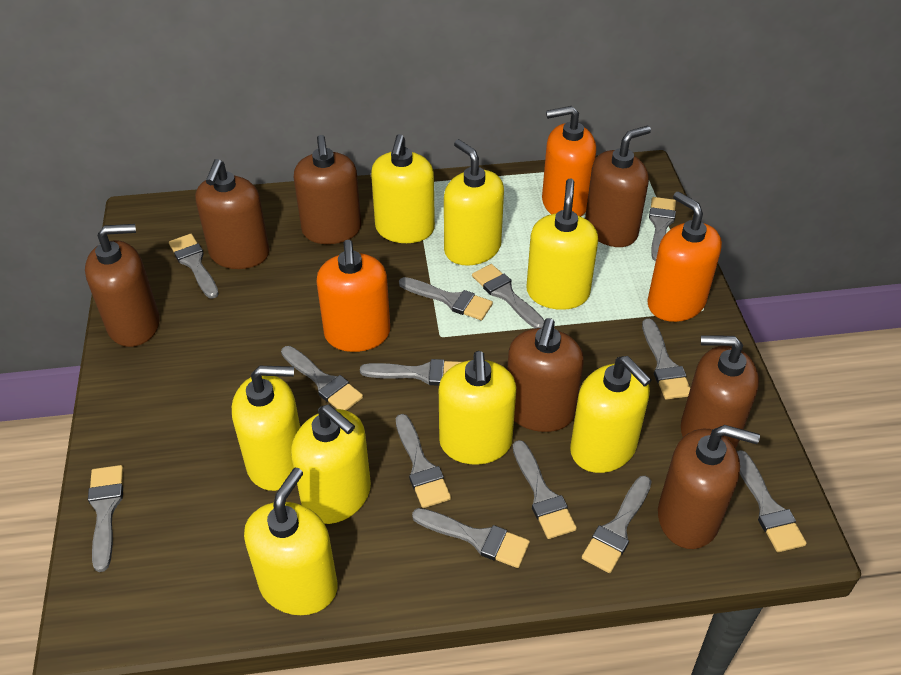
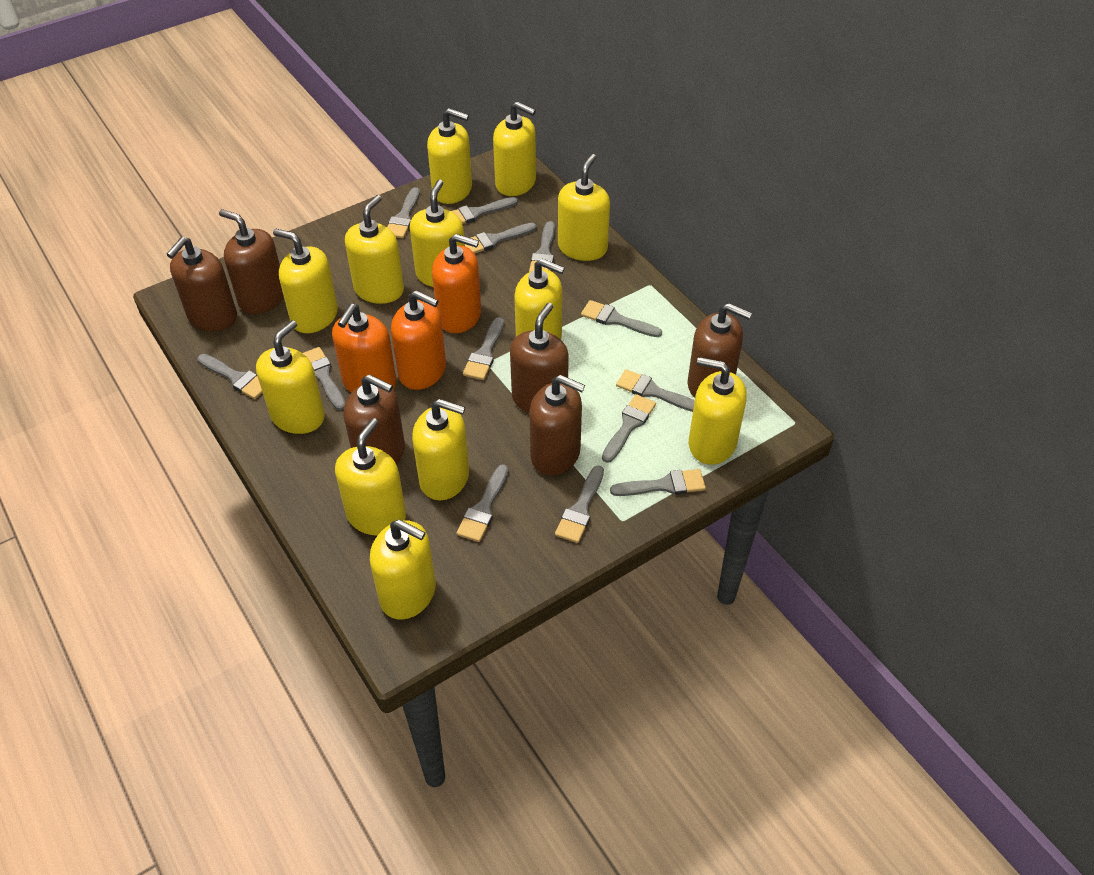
brown soap dispenser: [85,224,160,347] [195,159,270,269] [294,135,361,244] [507,318,584,432] [585,126,651,247] [658,425,760,549] [681,335,759,449] = 7 -> [166,237,237,331] [219,209,284,314] [344,374,405,464] [510,303,569,413] [529,375,585,475] [688,303,752,398] = 6
yellow soap dispenser: [232,366,300,491] [244,468,338,615] [291,404,371,524] [371,134,435,243] [439,351,516,465] [444,139,504,266] [526,178,598,310] [570,356,651,473] = 8 -> [256,320,325,434] [273,229,338,333] [335,418,406,536] [345,195,404,304] [370,519,436,620] [410,180,465,287] [412,399,469,500] [427,108,472,204] [493,101,536,196] [514,258,565,340] [558,154,610,261] [689,357,747,465] = 12

